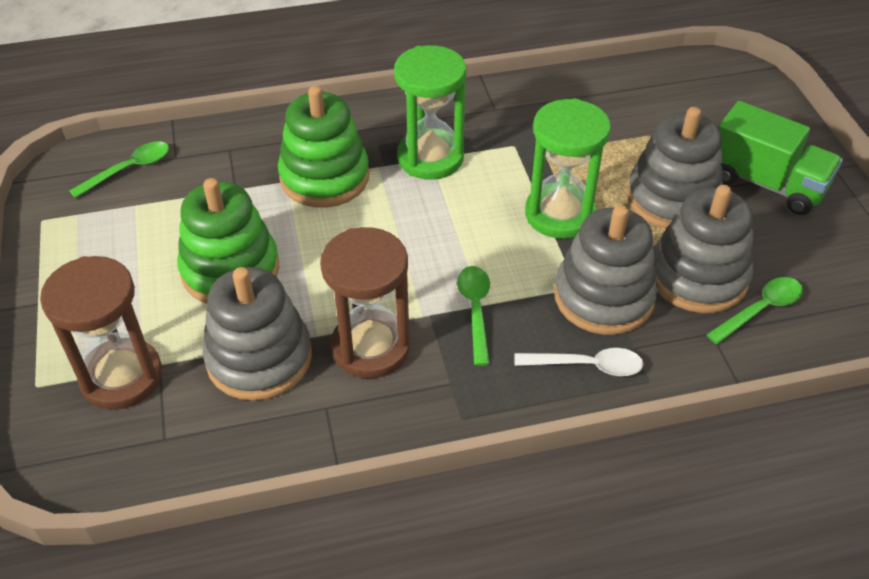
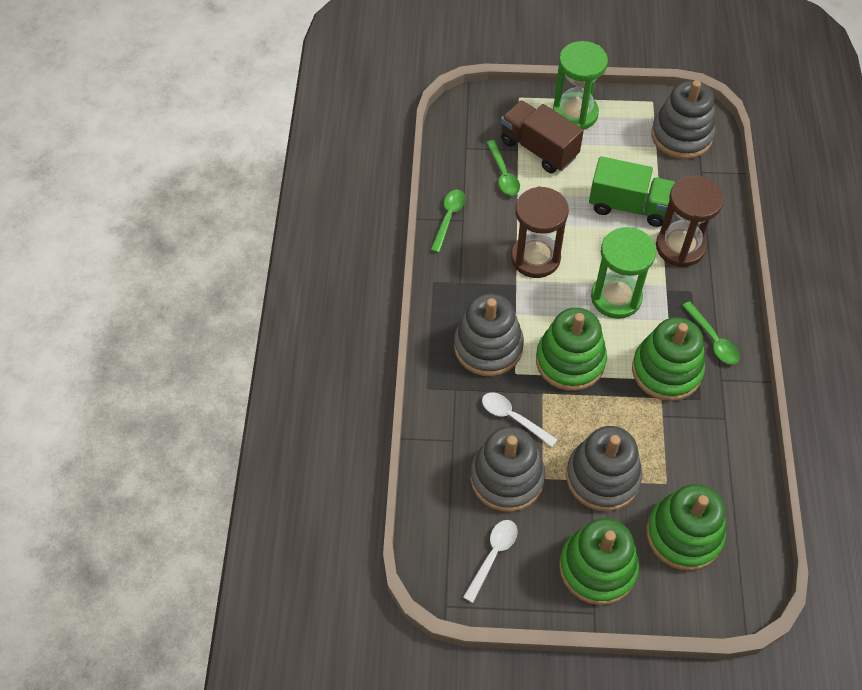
brown truck: none = 0 -> [501,101,584,173] = 1
green stacking toy: [177,178,279,304] [278,86,370,208] = 2 -> [536,308,607,391] [559,518,639,605] [632,317,705,401] [646,484,726,571] = 4
white spoon: [514,348,644,376] = 1 -> [463,520,518,603] [482,392,558,447] = 2

